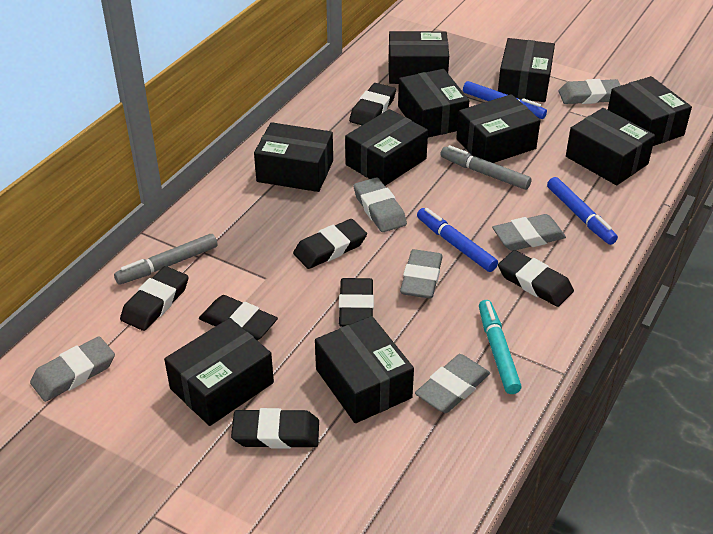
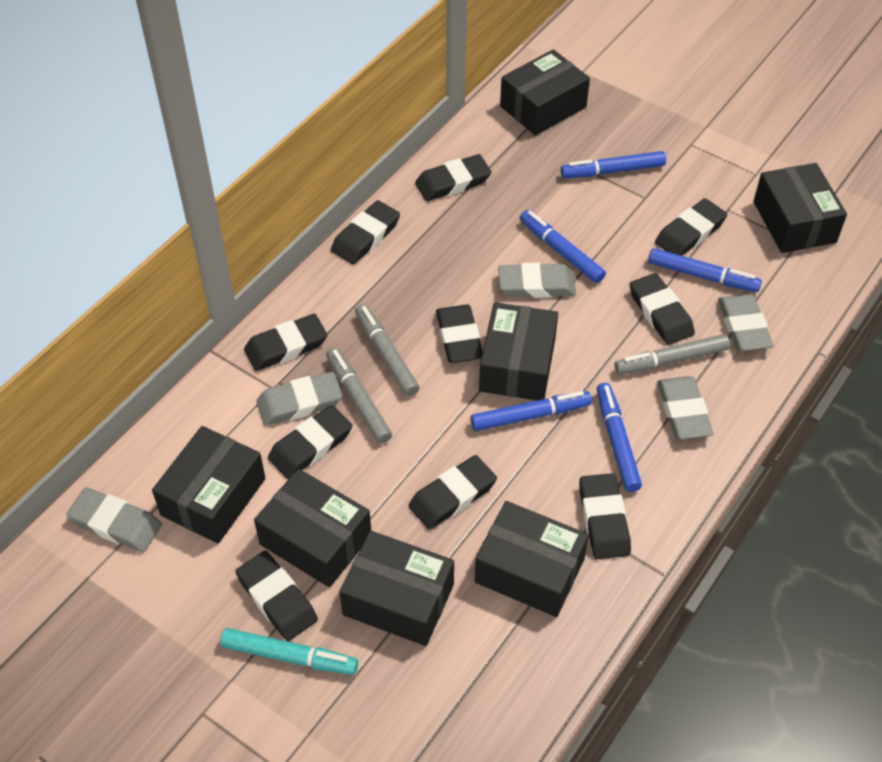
black box: [164,318,274,426] [254,122,333,192] [315,316,414,423] [345,109,428,186] [388,31,449,84] [398,69,469,138] [456,94,541,163] [498,38,555,102] [566,108,655,185] [608,76,692,146] = 10 -> [152,426,265,544] [254,469,371,587] [340,531,454,646] [475,501,589,617] [479,302,558,400] [500,49,590,136] [753,163,847,253] = 7
black eraser: [120,266,189,331] [199,295,278,340] [231,408,319,449] [293,219,367,269] [339,278,374,327] [349,83,396,125] [498,250,574,307] = 7 -> [235,551,318,641] [244,314,328,371] [268,405,352,479] [331,200,400,264] [409,455,497,530] [415,154,492,201] [436,304,483,363] [579,473,631,559] [629,273,695,345] [655,198,727,256] = 10
blue marker: [417,208,498,272] [463,81,547,119] [547,177,618,245] = 3 -> [471,391,592,431] [520,210,606,283] [561,151,666,178] [597,383,642,492] [648,248,762,292] = 5
grey eraser: [30,336,115,402] [353,177,407,232] [400,249,443,299] [415,354,490,413] [492,214,566,251] [558,79,621,104] = 6 -> [66,487,162,552] [257,372,342,426] [498,263,576,298] [657,376,713,440] [718,294,773,351] = 5
grey marker: [114,234,217,285] [440,145,532,190] = 2 -> [326,347,392,444] [355,304,419,396] [614,334,730,375] = 3

